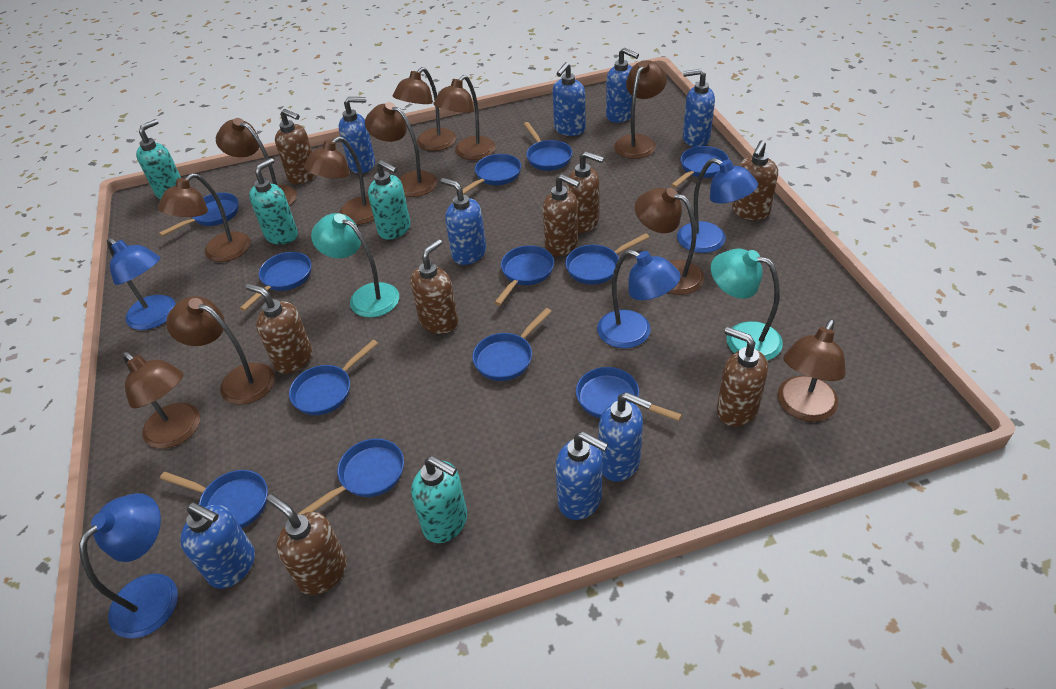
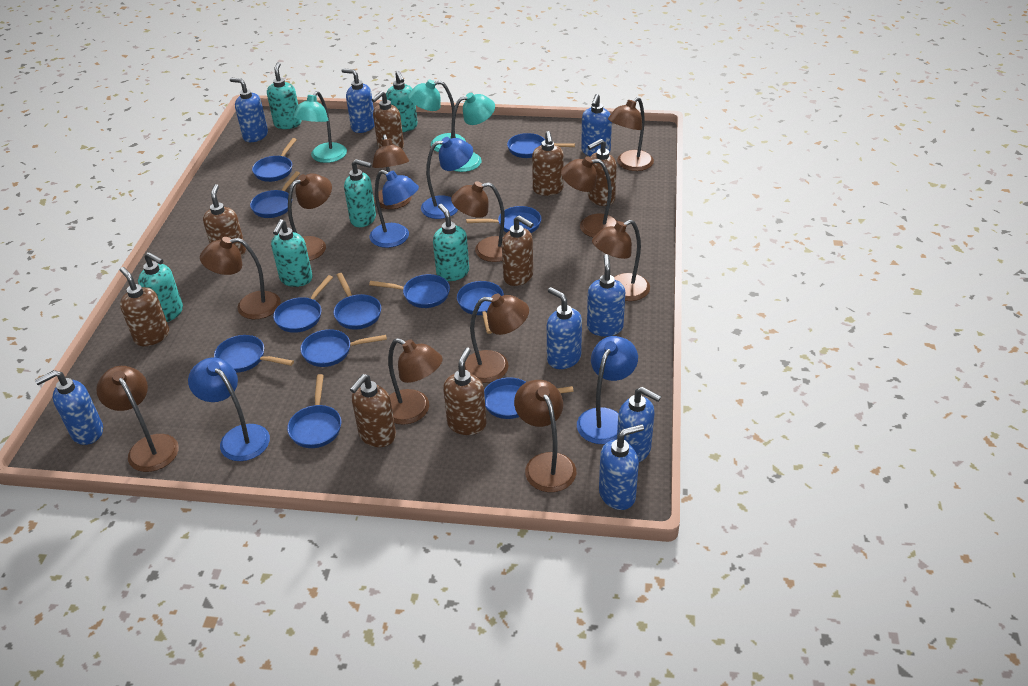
turquoise lamp: [311,213,399,318] [711,249,783,361] = 2 -> [293,91,347,163] [408,80,466,152] [451,93,495,172] = 3
turquoise soap dispenser: [136,119,181,199] [249,158,298,244] [368,160,410,240] [411,456,467,543] = 4 -> [138,252,183,322] [267,62,301,129] [271,219,313,287] [344,159,376,227] [386,71,418,132] [433,204,469,281] = 6

